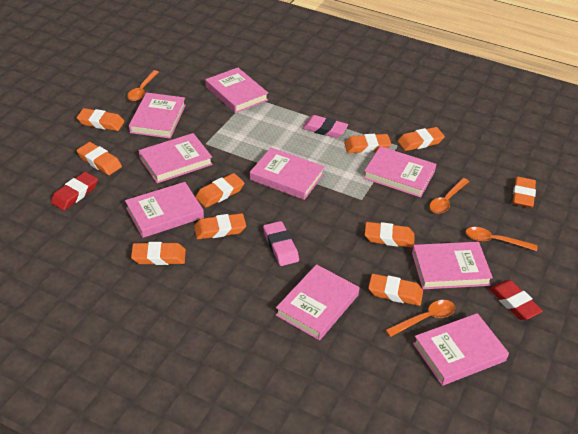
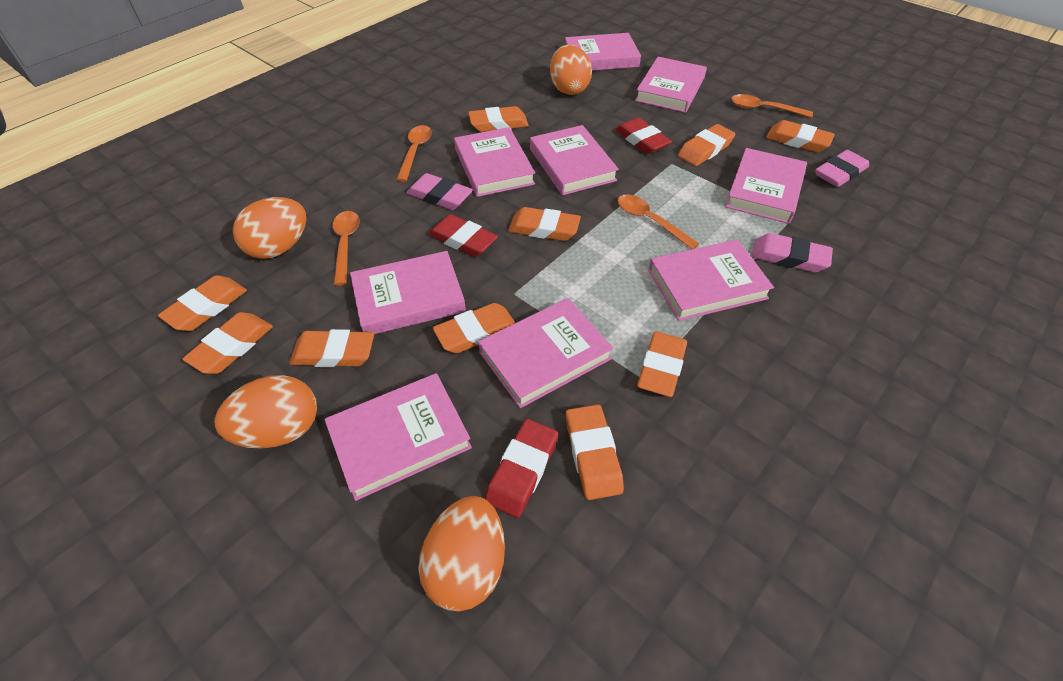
orange egg: none = 0 -> [214,375,317,449] [233,197,306,259] [418,496,505,612] [550,45,592,95] = 4
pink eraser: [263,221,299,266] [302,115,348,138] = 2 -> [406,173,473,210] [752,233,833,272] [815,150,869,187] = 3
red eraser: [51,172,98,211] [489,280,543,320] = 2 -> [428,214,498,257] [485,419,558,518] [615,118,672,154] = 3

